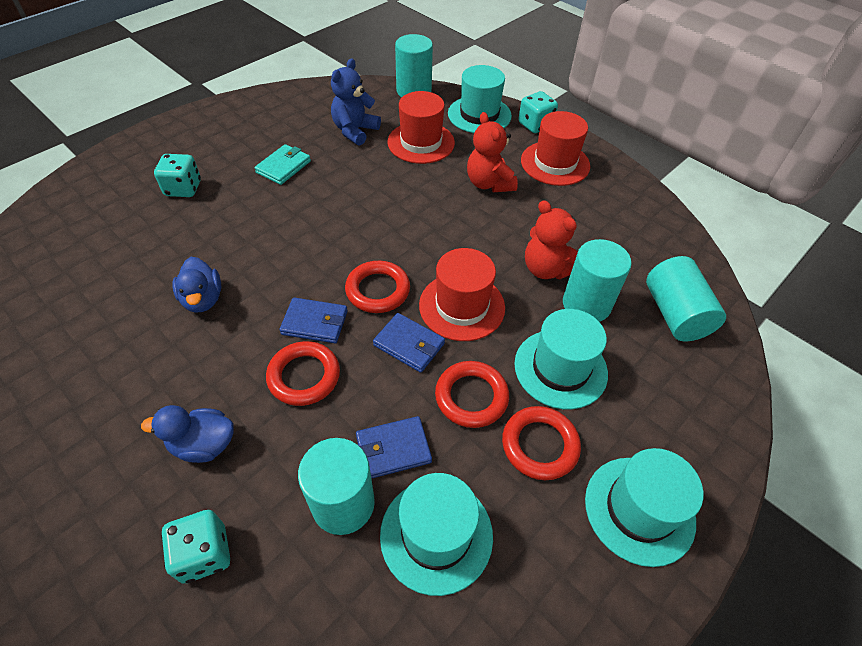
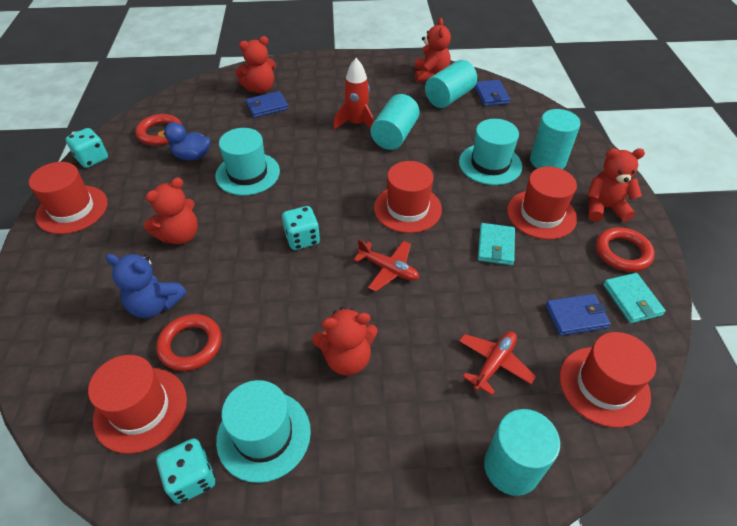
blue duck: [141,405,234,463] [172,257,221,313] = 2 -> [158,122,210,161] = 1
red hat: [387,91,455,164] [419,248,505,341] [521,111,590,186] = 3 -> [29,162,108,234] [88,355,187,454] [374,161,442,233] [507,166,577,240] [560,332,656,428] = 5
red plane: none = 0 -> [353,239,419,292] [459,331,536,395] = 2
red ring: [266,341,340,406] [345,261,410,313] [435,361,509,428] [502,406,581,480] = 4 -> [135,114,182,145] [156,314,222,371] [596,227,655,272] = 3
red rocket: none = 0 -> [333,58,375,130] = 1
red teddy bear: [467,112,518,192] [525,200,578,280] = 2 -> [144,178,198,244] [235,36,276,93] [312,307,378,375] [415,18,451,82] [587,148,645,222] = 5
turquoise hat: [380,473,493,596] [448,65,512,133] [514,309,608,409] [585,448,703,567] = 4 -> [215,128,280,196] [216,380,311,483] [459,119,522,185] = 3
turquoise wallet: [254,144,311,185] = 1 -> [478,223,515,265] [603,273,666,323] = 2

